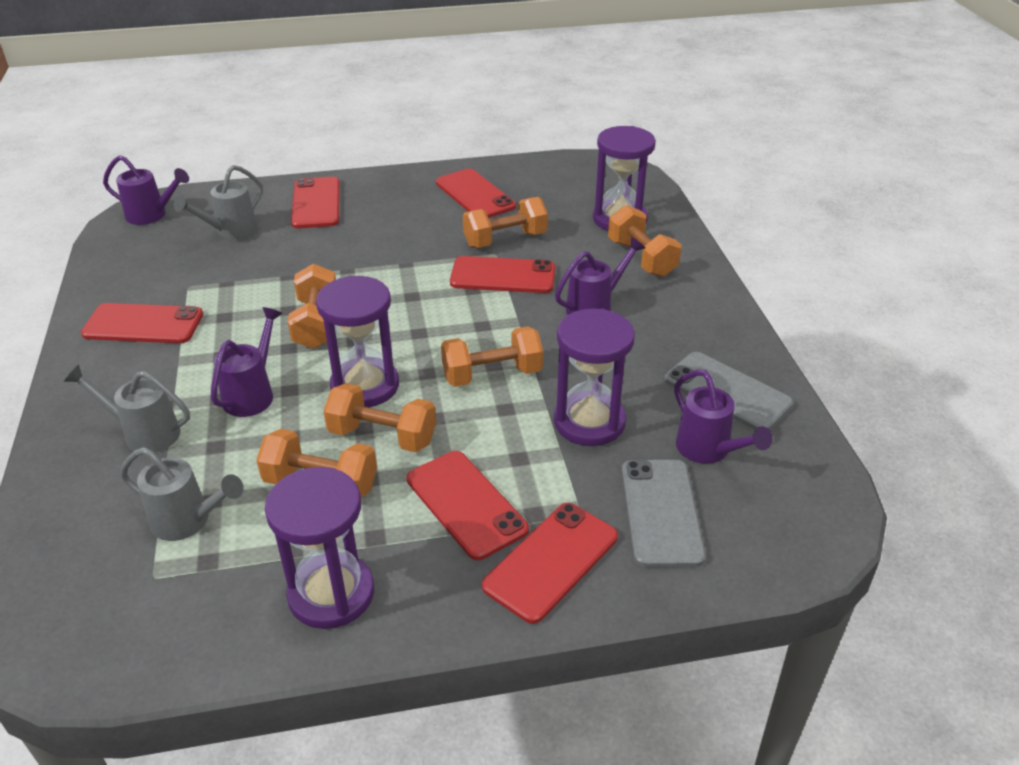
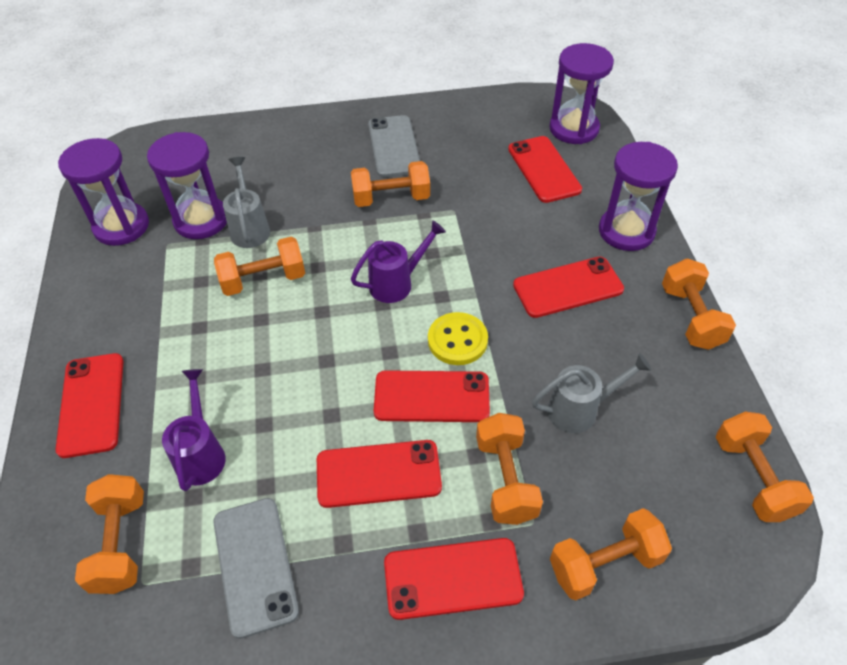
grey watering can: [64,364,190,453] [120,447,244,541] [174,165,263,238] = 3 -> [223,157,270,248] [532,353,652,433] = 2
orange dumbbell: [256,429,377,498] [288,264,336,349] [323,383,436,452] [441,327,543,387] [463,197,548,248] [608,205,682,277] = 6 -> [75,474,144,594] [214,237,305,296] [351,161,430,207] [476,413,543,525] [550,508,672,601] [662,258,736,350] [715,411,814,522] = 7
purple watering can: [103,155,189,225] [211,307,282,417] [555,237,645,315] [674,370,773,464] = 4 -> [162,369,226,491] [351,220,446,303] = 2
yellow button: none = 0 -> [428,312,488,365] = 1

